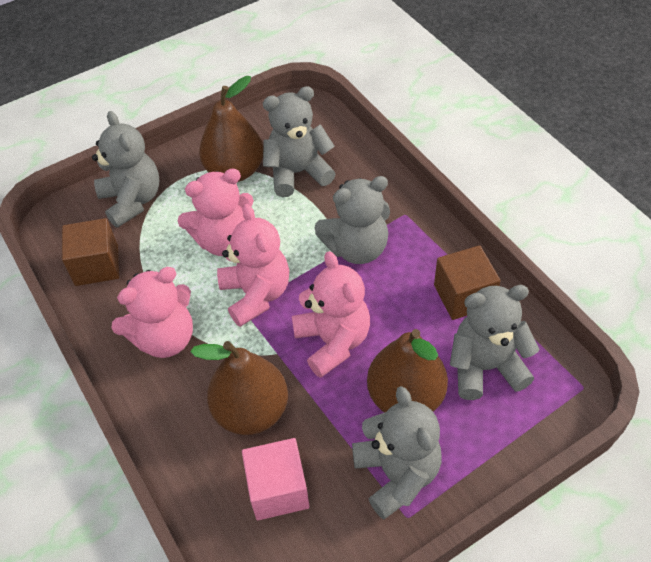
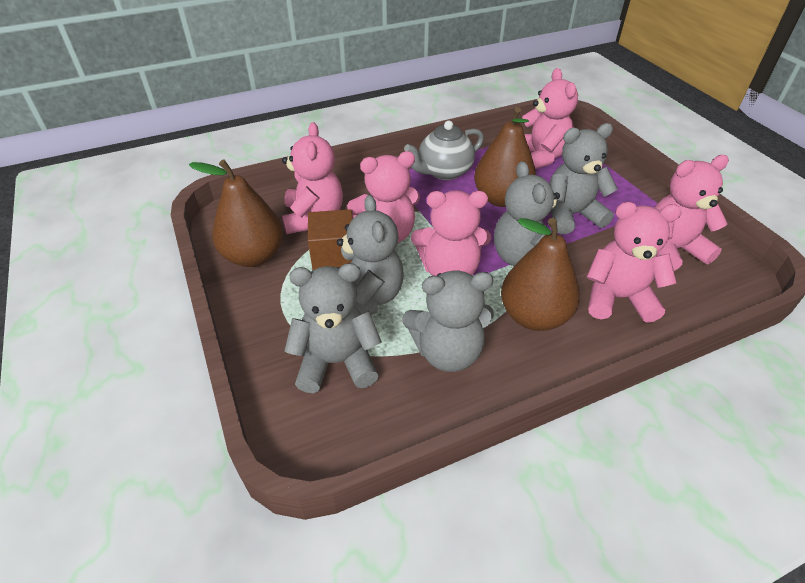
brown cube: [62,218,119,286] [434,245,501,320] = 2 -> [308,209,353,270] = 1
grey teapot: none = 0 -> [404,121,484,180] = 1
pink cube: [242,438,310,520] = 1 -> none = 0
pink teddy bear: [111,267,193,358] [178,168,254,256] [217,204,289,327] [292,251,370,378] = 4 -> [282,122,343,234] [347,151,420,243] [411,190,491,276] [522,68,578,169] [587,202,682,323] [655,155,729,271] = 6

